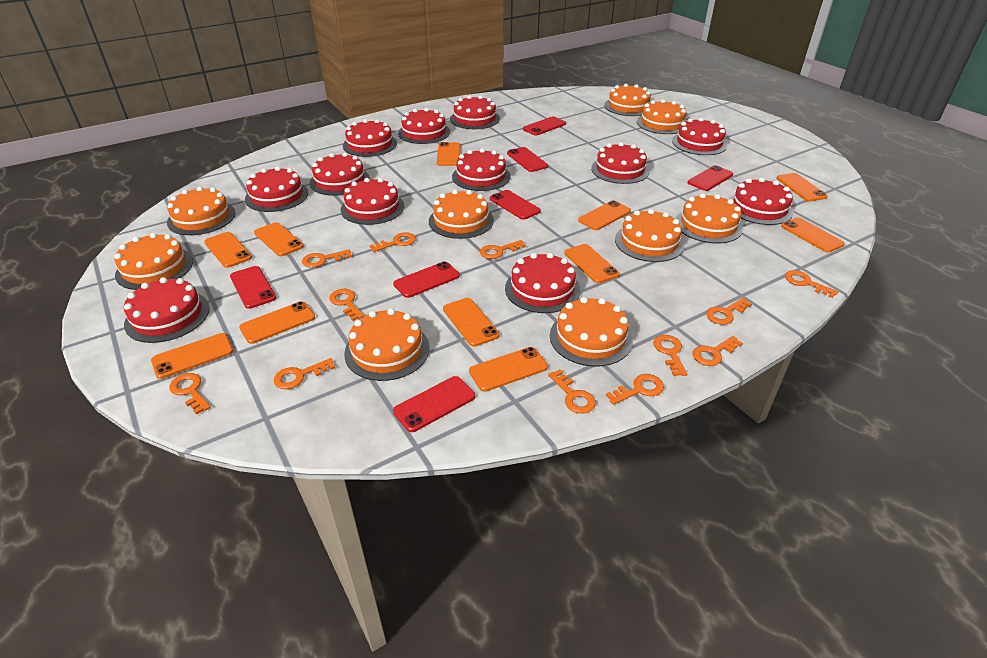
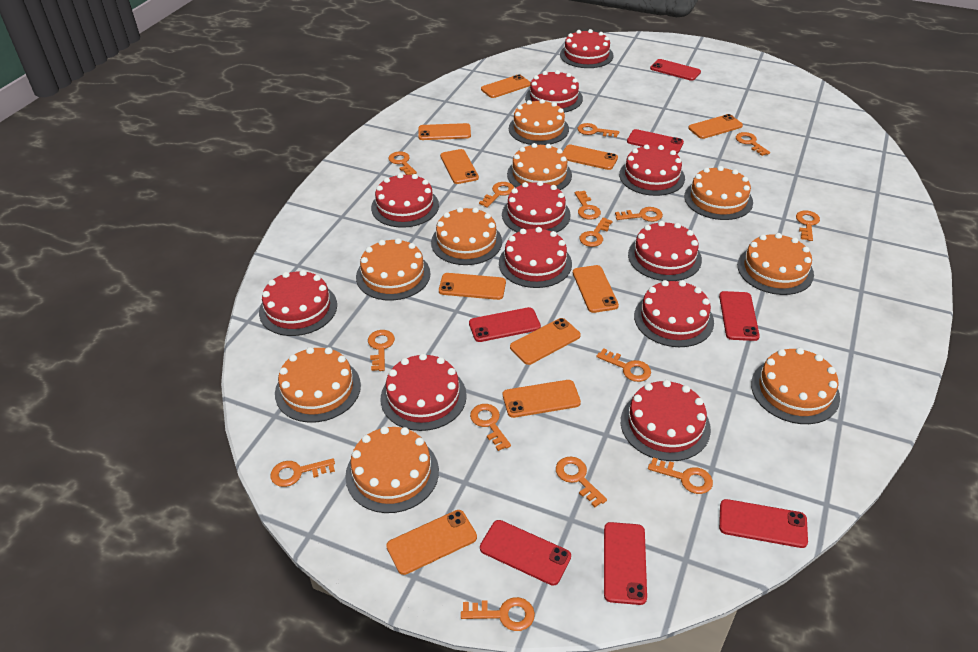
orange key: [169,373,211,415] [273,358,335,389] [302,249,352,268] [329,289,364,321] [370,232,416,252] [480,240,526,259] [548,369,596,414] [606,374,664,405] [654,335,687,376] [693,336,743,366] [706,298,752,325] [785,270,839,298] = 12 -> [270,458,335,487] [368,330,395,371] [388,151,417,175] [461,597,535,631] [470,404,511,451] [479,182,514,208] [556,456,607,507] [575,191,601,220] [578,123,619,137] [579,217,613,247] [596,348,651,382] [615,207,663,222] [648,457,713,494] [736,132,770,156] [796,210,820,241] = 15
orange phone: [151,333,233,379] [204,232,252,268] [239,301,315,344] [254,222,304,256] [437,142,460,166] [443,298,500,347] [469,347,548,392] [564,244,620,283] [578,200,631,230] [777,173,827,202] [781,218,845,252] = 11 -> [386,510,477,575] [418,123,471,140] [439,273,506,300] [440,149,479,184] [481,74,531,98] [503,380,581,418] [510,318,581,365] [563,145,618,170] [573,265,619,313] [688,114,743,139] = 10
red cake: [124,277,210,343] [245,166,308,212] [309,153,370,196] [341,178,404,225] [343,119,397,157] [398,108,450,144] [450,95,500,129] [452,148,511,191] [505,253,580,313] [591,142,650,184] [672,118,727,155] [728,178,794,225] = 12 -> [259,270,337,336] [371,173,439,228] [381,353,467,431] [499,227,572,288] [502,181,571,233] [525,70,583,113] [560,29,614,68] [619,144,685,196] [621,380,711,461] [628,221,702,281] [634,280,714,347] = 11

